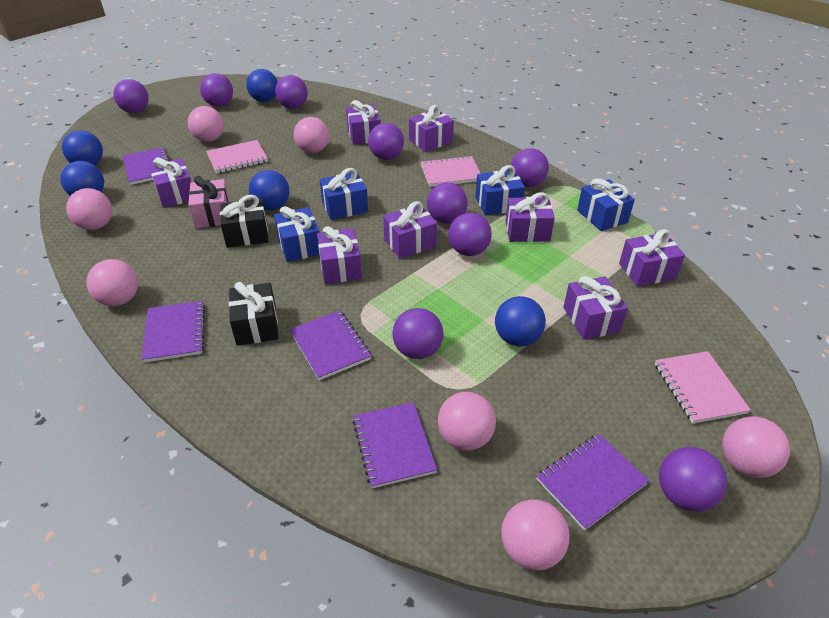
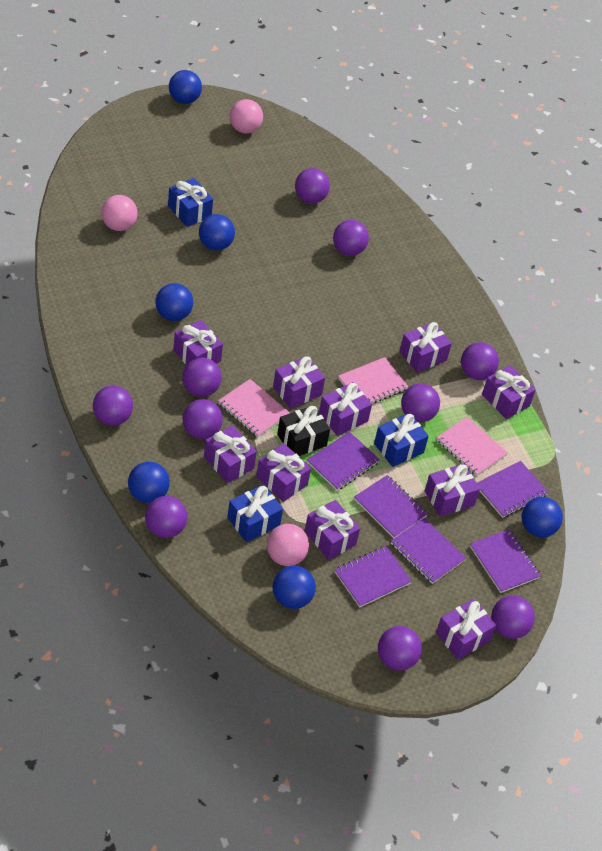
black gift: [220,195,269,248] [229,282,279,346] = 2 -> [277,405,330,456] = 1
blue ball: [60,161,104,196] [62,130,103,165] [246,69,278,102] [249,170,289,210] [495,296,546,346] = 5 -> [128,462,170,503] [155,283,193,321] [169,70,202,104] [199,214,235,251] [273,565,316,609] [522,497,563,537] = 6
blue gift: [274,206,320,262] [320,168,368,220] [475,165,525,215] [577,178,635,231] = 4 -> [168,178,213,227] [227,484,283,542] [374,413,429,467] = 3
pink ball: [66,188,112,230] [87,259,138,306] [188,106,224,142] [294,117,329,153] [438,392,496,451] [501,499,570,571] [722,416,790,478] = 7 -> [101,195,138,231] [230,99,263,134] [267,524,309,566] = 3
pink gift: [188,176,230,228] = 1 -> none = 0
purple ball: [113,79,149,113] [200,73,233,107] [275,75,308,109] [368,123,404,160] [392,308,444,359] [427,182,468,224] [448,213,492,256] [511,148,549,187] [659,447,727,512] = 9 -> [93,385,133,426] [145,496,187,538] [182,358,222,397] [183,399,223,439] [295,168,330,203] [333,220,369,256] [378,626,422,670] [401,383,440,422] [461,342,499,380] [491,595,535,639] = 10
purple gift: [149,157,191,208] [317,226,362,284] [346,100,381,145] [383,201,437,258] [409,105,454,152] [505,192,555,242] [563,276,628,339] [619,229,685,286] = 8 -> [173,320,223,365] [204,425,257,483] [256,443,311,502] [273,356,325,409] [305,500,360,560] [319,382,372,436] [400,322,452,373] [425,464,480,517] [436,599,497,660] [482,365,536,419] = 10
purple notebook: [123,147,170,185] [141,301,205,362] [290,310,371,380] [353,402,437,488] [536,434,649,531] = 5 -> [307,432,380,490] [334,546,412,607] [354,475,428,538] [391,518,466,584] [470,529,541,593] [477,461,549,518] = 6

